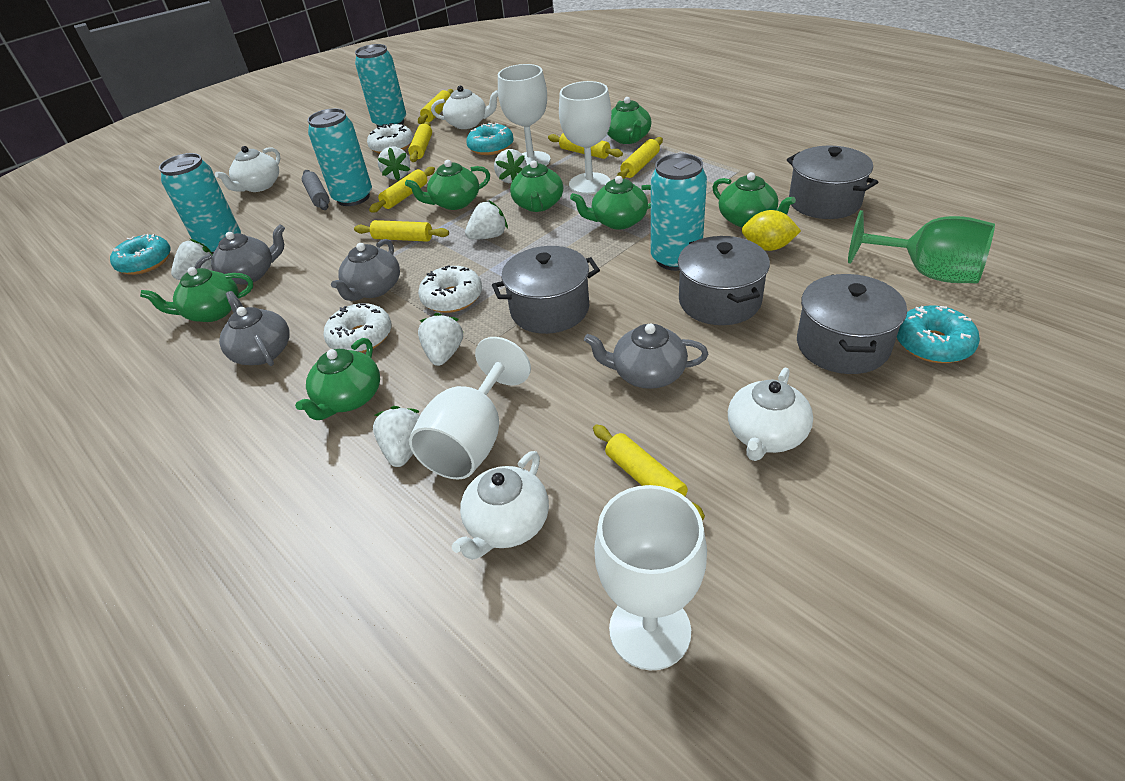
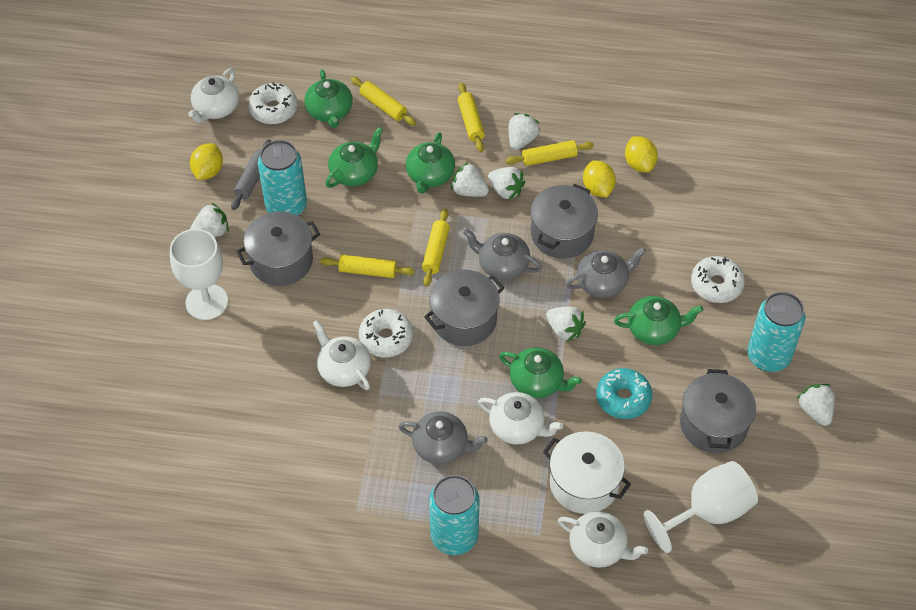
green goblet: [848,210,995,283] = 1 -> none = 0
green teapot: [140,267,253,322] [295,338,380,420] [405,160,490,210] [510,160,563,212] [570,176,651,229] [607,97,651,144] [712,172,796,227] = 7 -> [304,69,353,128] [325,127,383,188] [406,132,455,194] [499,347,582,398] [614,296,703,345] = 5
grey teapot: [194,224,285,285] [219,291,289,366] [331,239,400,301] [584,324,708,389] = 4 -> [398,411,488,464] [463,228,541,280] [566,247,646,298] = 3
turquoise can: [159,153,241,254] [308,108,372,206] [355,44,406,127] [651,153,707,271] = 4 -> [258,140,307,216] [429,475,480,555] [747,292,805,372] = 3
turquoise donut: [110,234,171,275] [466,123,514,155] [897,306,980,363] = 3 -> [596,368,652,419] = 1
white goblet: [409,337,531,479] [498,64,551,166] [559,81,611,194] [594,485,707,671] = 4 -> [170,229,228,320] [644,461,758,553] = 2
white pot: none = 0 -> [543,431,631,514] = 1
yellow lemon: [742,210,801,251] = 1 -> [190,143,223,180] [583,160,616,197] [625,136,658,172] = 3
yellow rolling pin: [354,220,449,242] [369,167,435,213] [408,122,432,162] [418,89,453,124] [548,133,623,159] [593,425,705,520] [617,137,663,179] = 7 -> [320,255,415,278] [351,77,416,126] [422,209,450,286] [458,83,485,152] [506,140,594,166] = 5

